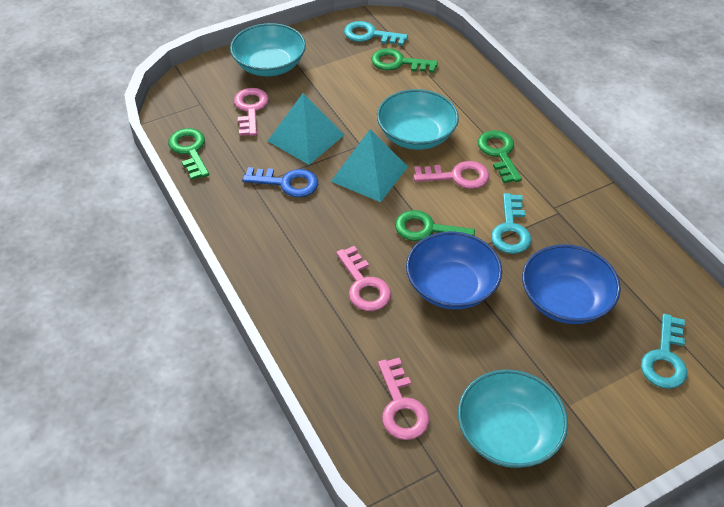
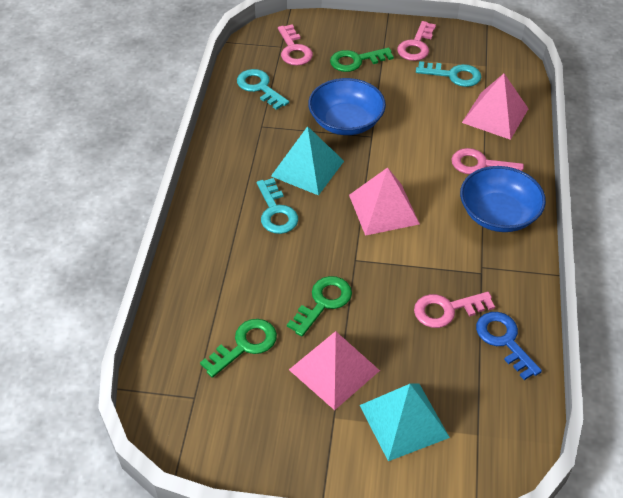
green key: [168,128,209,180] [371,48,438,73] [395,210,475,241] [478,130,522,183] = 4 -> [200,319,277,378] [287,276,352,337] [330,47,394,72] = 3
pink pyramid: none = 0 -> [289,331,380,410] [349,167,420,236] [462,74,529,140] = 3
turquoise bowl: [230,23,306,76] [377,89,459,150] [458,369,568,468] = 3 -> none = 0

